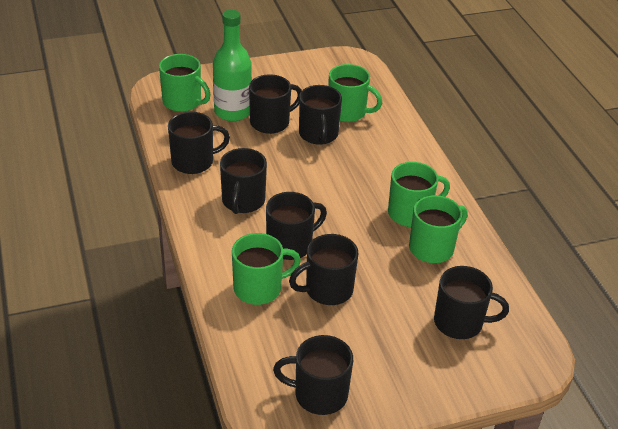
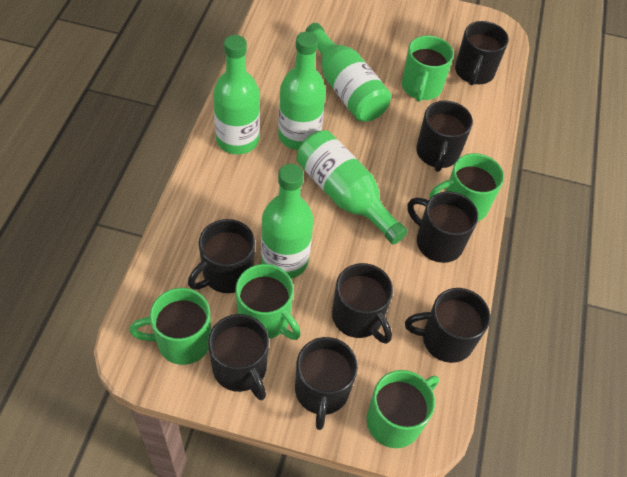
green bottle: [213,10,252,121] = 1 -> [213,35,260,154] [261,164,314,279] [278,32,326,150] [297,130,408,245] [305,23,391,122] = 5

